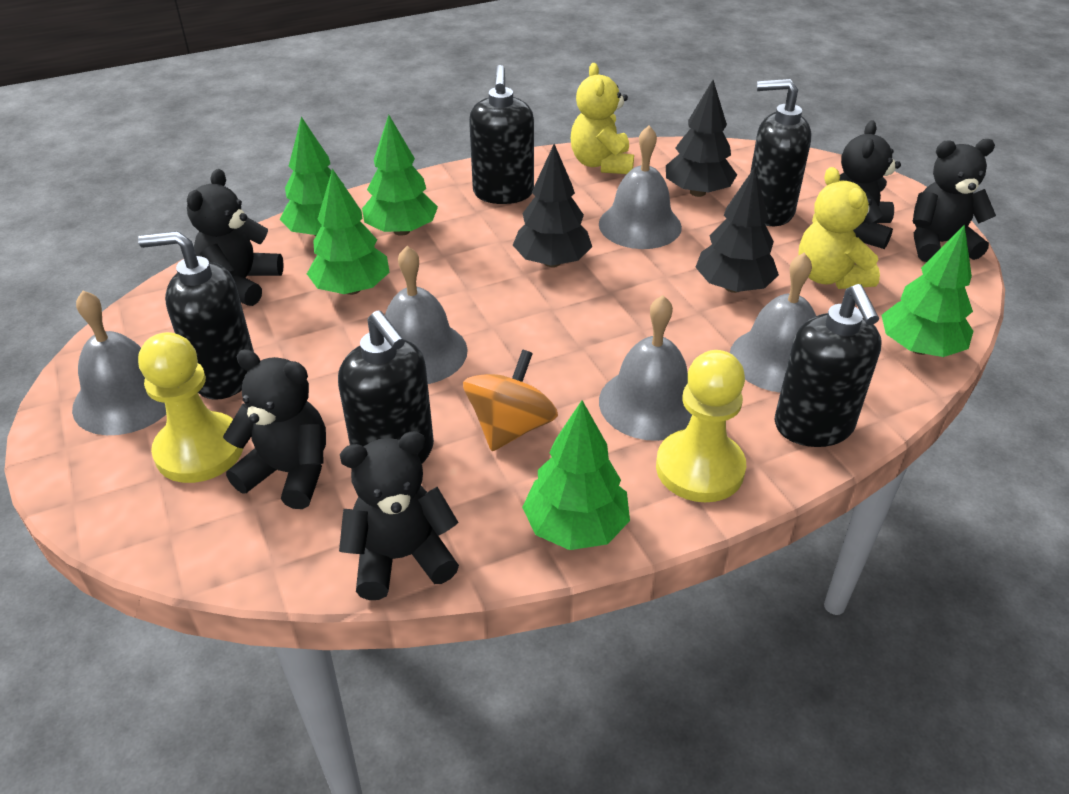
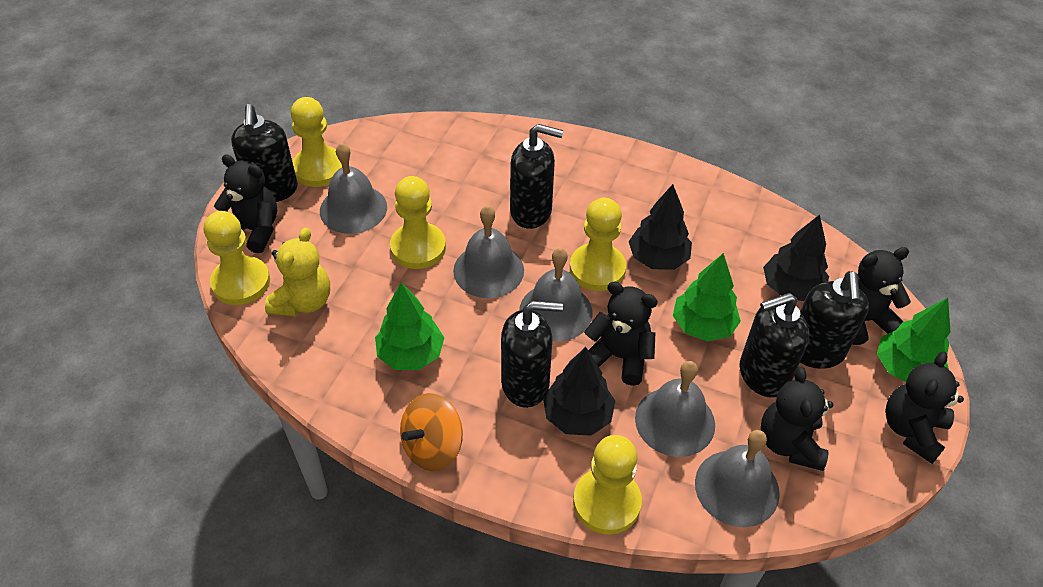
green tree: [280,117,345,237] [307,168,390,295] [362,115,438,236] [522,400,630,550] [882,224,973,357] = 5 -> [375,282,444,370] [673,253,741,342] [877,298,951,382] = 3
yellow pawn: [138,332,243,483] [656,350,746,502] = 2 -> [204,211,270,305] [291,97,342,187] [390,176,446,269] [570,198,626,291] [573,435,642,535] = 5
yellow teddy bear: [571,63,634,174] [798,167,880,289] = 2 -> [265,227,330,317] = 1

